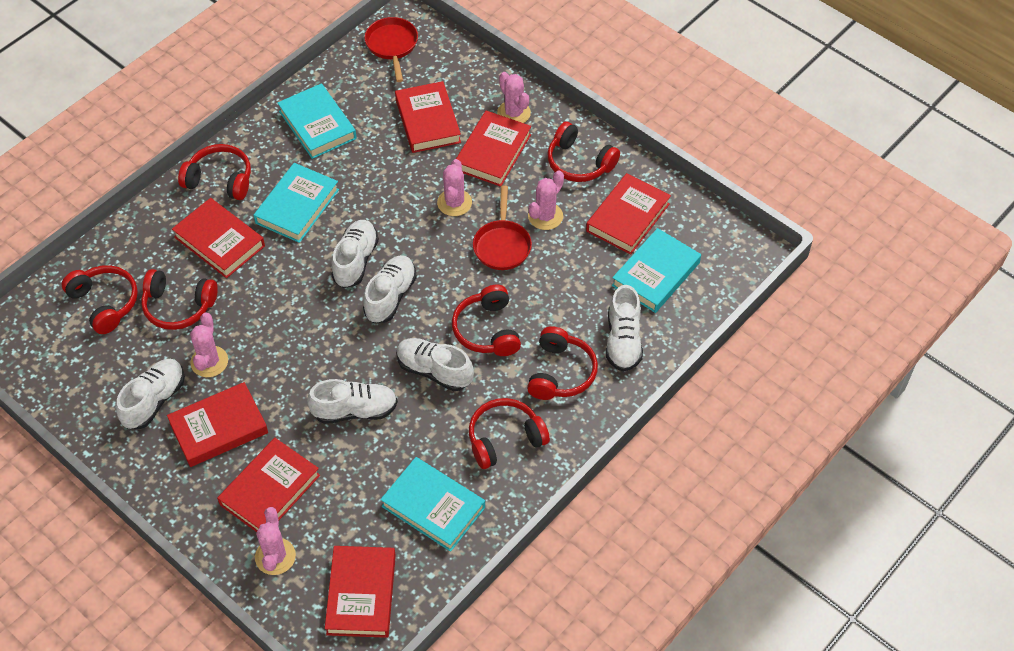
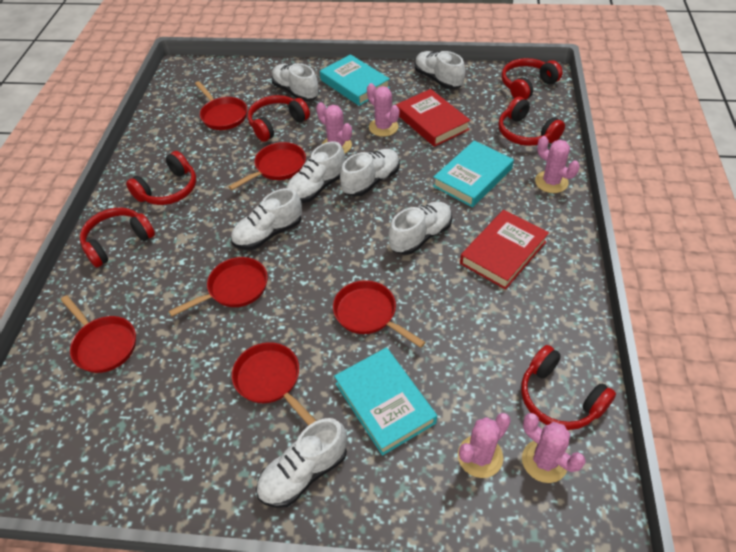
red book: [167,382,268,467] [172,198,265,278] [217,438,320,532] [325,546,396,638] [395,81,461,153] [456,110,531,187] [586,173,671,255] = 7 -> [396,89,470,147] [460,210,549,290] = 2
red headphones: [62,265,138,334] [141,269,218,330] [178,144,251,200] [452,284,521,356] [469,398,550,469] [527,326,598,400] [548,122,620,182] = 7 -> [80,208,155,268] [126,151,196,205] [247,95,310,142] [498,97,565,146] [501,58,563,100] [521,345,616,430] = 6
red pan: [365,17,418,82] [473,185,532,270] = 2 -> [61,295,136,373] [168,257,268,317] [195,81,247,130] [228,142,306,190] [232,342,316,426] [333,280,426,348] = 6
turquoise book: [254,163,339,243] [277,83,357,159] [380,457,485,552] [612,228,701,313] = 4 -> [320,54,390,106] [334,347,437,456] [433,140,514,207] = 3
white shoe: [116,359,185,429] [307,379,398,424] [331,220,379,288] [363,255,417,323] [397,338,474,391] [606,285,643,372] = 6 -> [231,188,302,250] [256,418,347,508] [271,63,319,101] [286,141,345,203] [340,149,400,197] [388,202,452,255] [415,51,465,89] = 7

